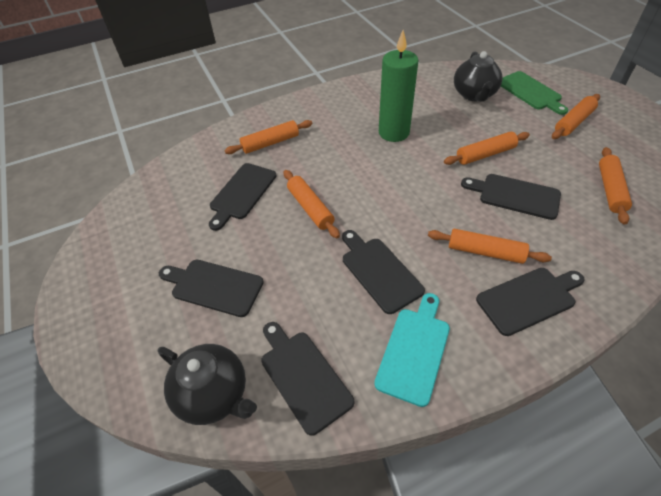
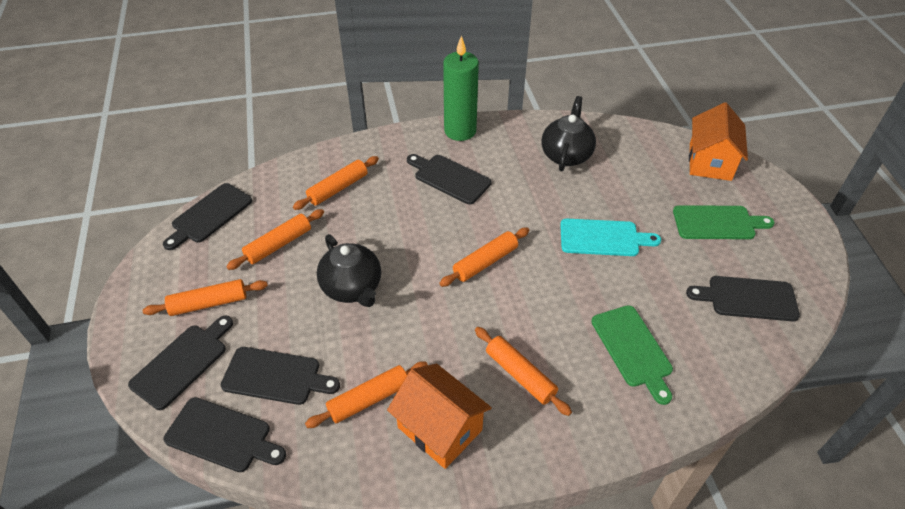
green cutting board: [501,71,568,115] = 1 -> [591,305,673,405] [673,205,775,239] = 2
orange house: none = 0 -> [387,364,492,469] [689,102,748,181] = 2

